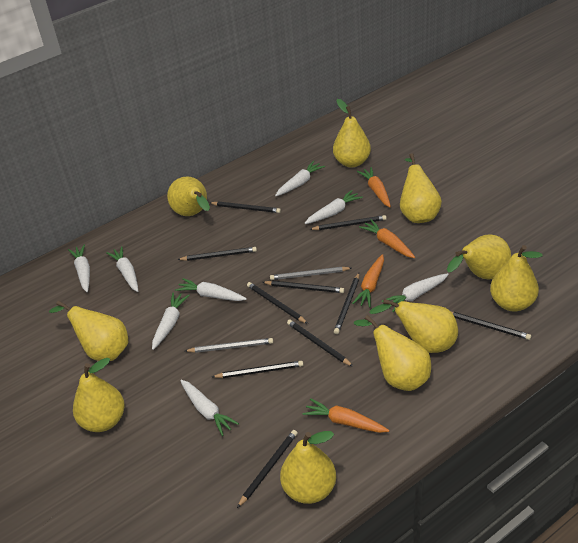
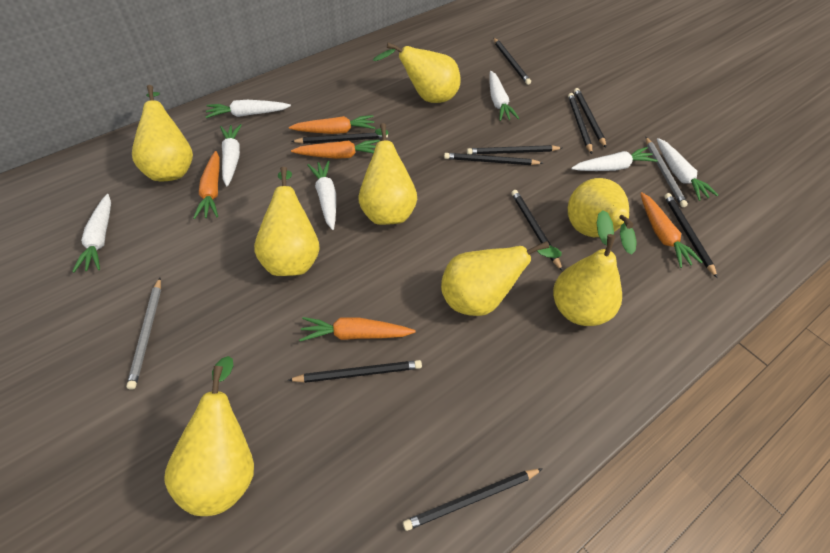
orange carrot: [303,398,389,433] [352,254,384,308] [357,167,391,207] [359,219,415,258] = 4 -> [193,151,220,219] [289,115,375,134] [291,140,380,159] [299,317,416,341] [640,192,702,268] = 5
white carrot: [68,244,90,292] [106,246,138,292] [152,292,190,350] [175,278,247,301] [180,380,239,436] [275,161,325,196] [305,190,363,224] [382,273,449,312] = 8 -> [72,194,111,273] [206,100,291,118] [220,124,242,186] [307,161,336,230] [489,71,519,121] [571,147,658,171] [657,138,718,201] = 7
yellow pear: [49,300,128,361] [73,358,125,432] [167,176,210,216] [280,431,336,504] [333,99,371,167] [354,315,431,391] [369,299,458,353] [400,153,442,223] [447,234,511,280] [490,245,543,311] = 10 -> [132,85,193,181] [164,356,254,516] [254,167,320,276] [359,123,417,225] [373,43,461,103] [441,241,562,316] [553,210,622,326] [568,178,637,255] = 8

